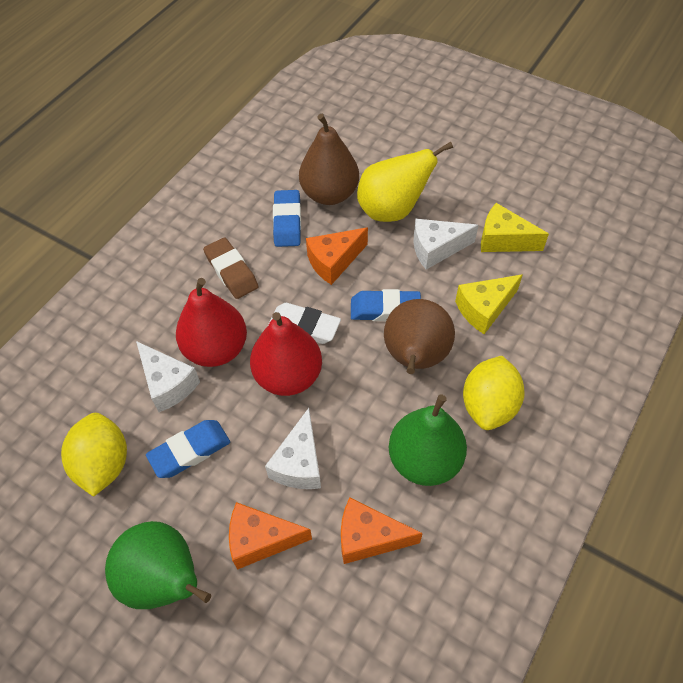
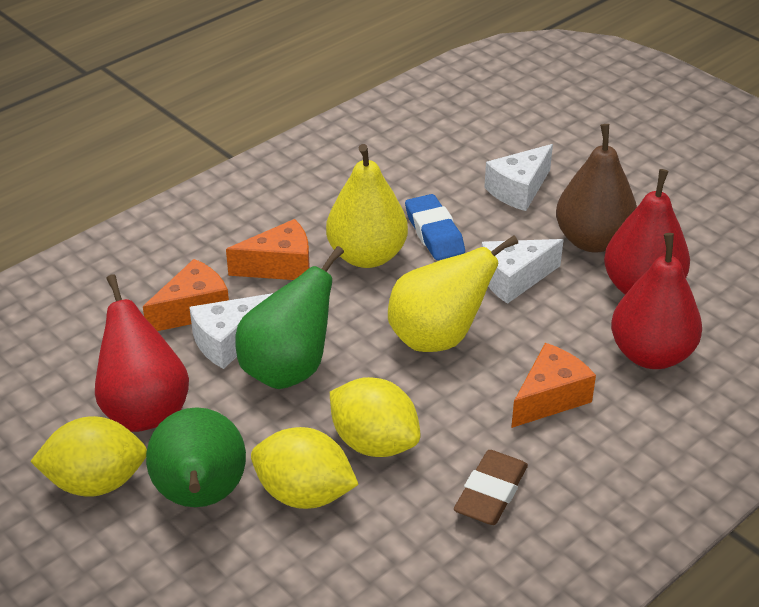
blue eraser: [146,420,230,478] [273,190,301,247] [351,289,421,321] = 3 -> [405,194,465,260] = 1
brown pear: [299,114,359,205] [384,299,455,374] = 2 -> [556,124,637,253] = 1
red pear: [176,278,247,367] [250,312,322,396] = 2 -> [95,275,189,432] [604,169,690,294] [611,233,702,369] = 3
white eraser: [268,303,341,344] = 1 -> none = 0
yellow cheese: [455,274,523,334] [481,203,549,252] = 2 -> none = 0
yellow lemon: [61,413,127,497] [463,356,525,430] = 2 -> [30,416,147,497] [251,427,359,509] [330,377,420,457] = 3
yellow pear: [357,142,453,222] = 1 -> [326,144,408,268] [388,235,518,352] = 2

